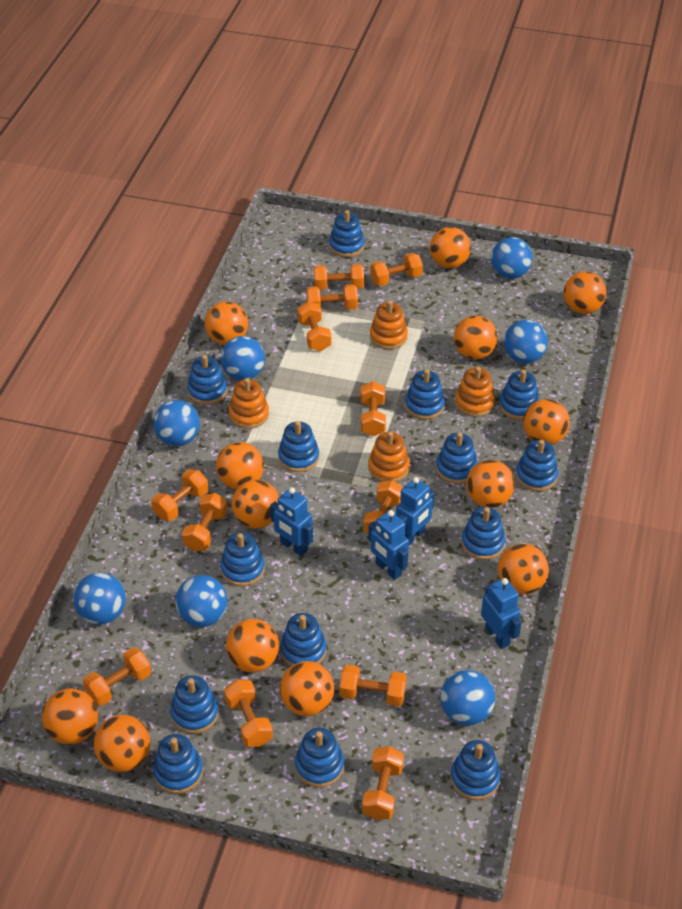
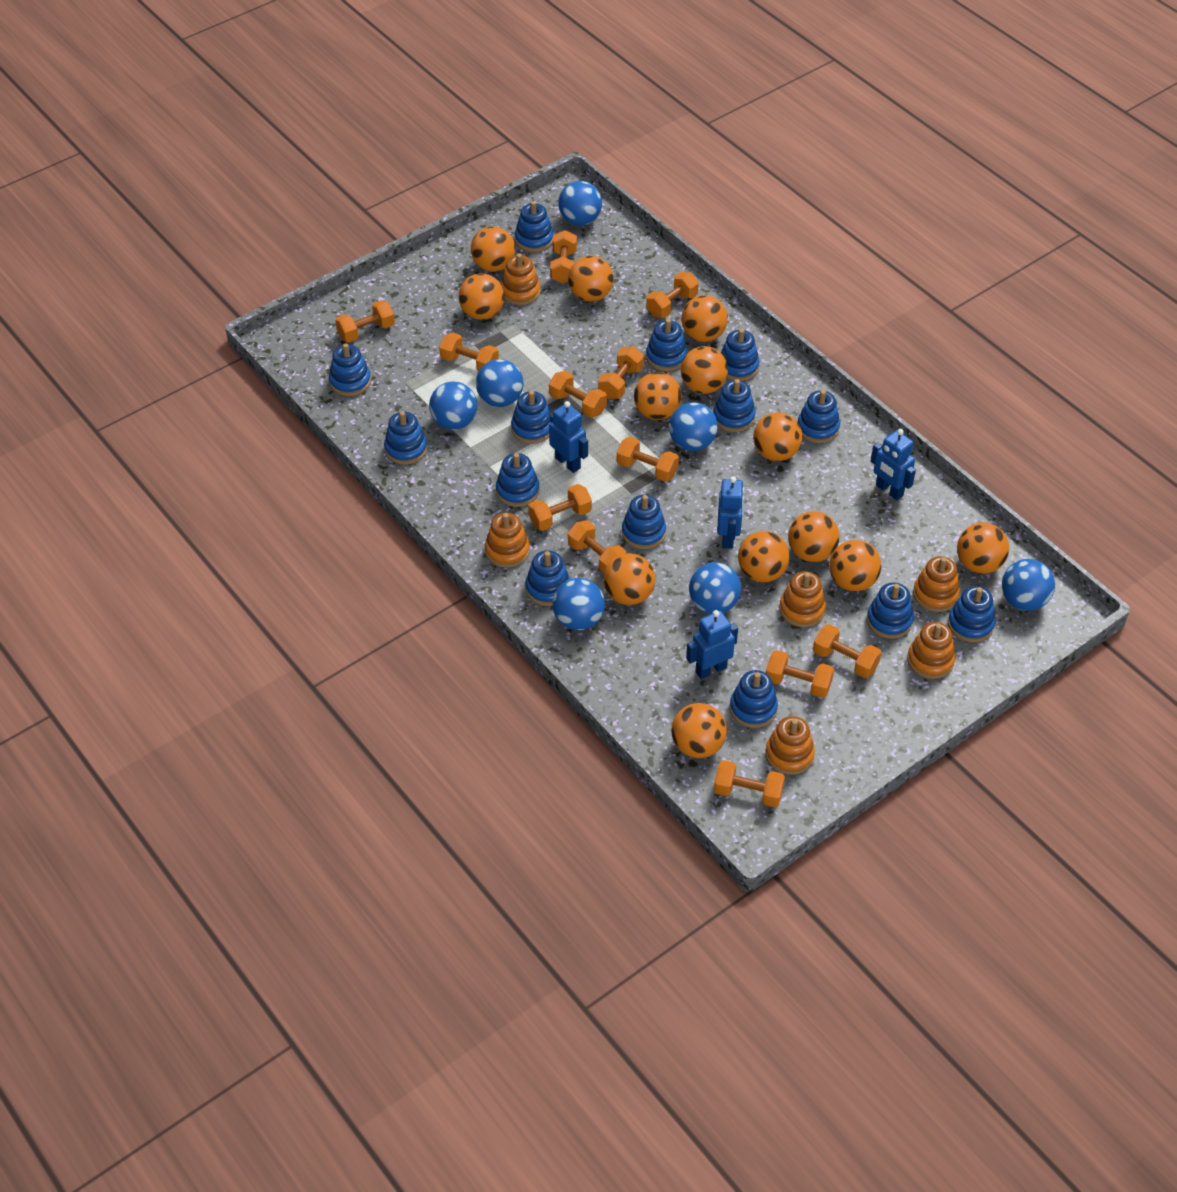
orange stacking toy: [229,378,269,429] [368,431,410,482] [370,300,408,349] [455,366,495,417] = 4 -> [485,513,530,568] [501,253,540,305] [766,716,815,775] [779,571,826,627] [907,622,956,679] [913,556,960,612] = 6

